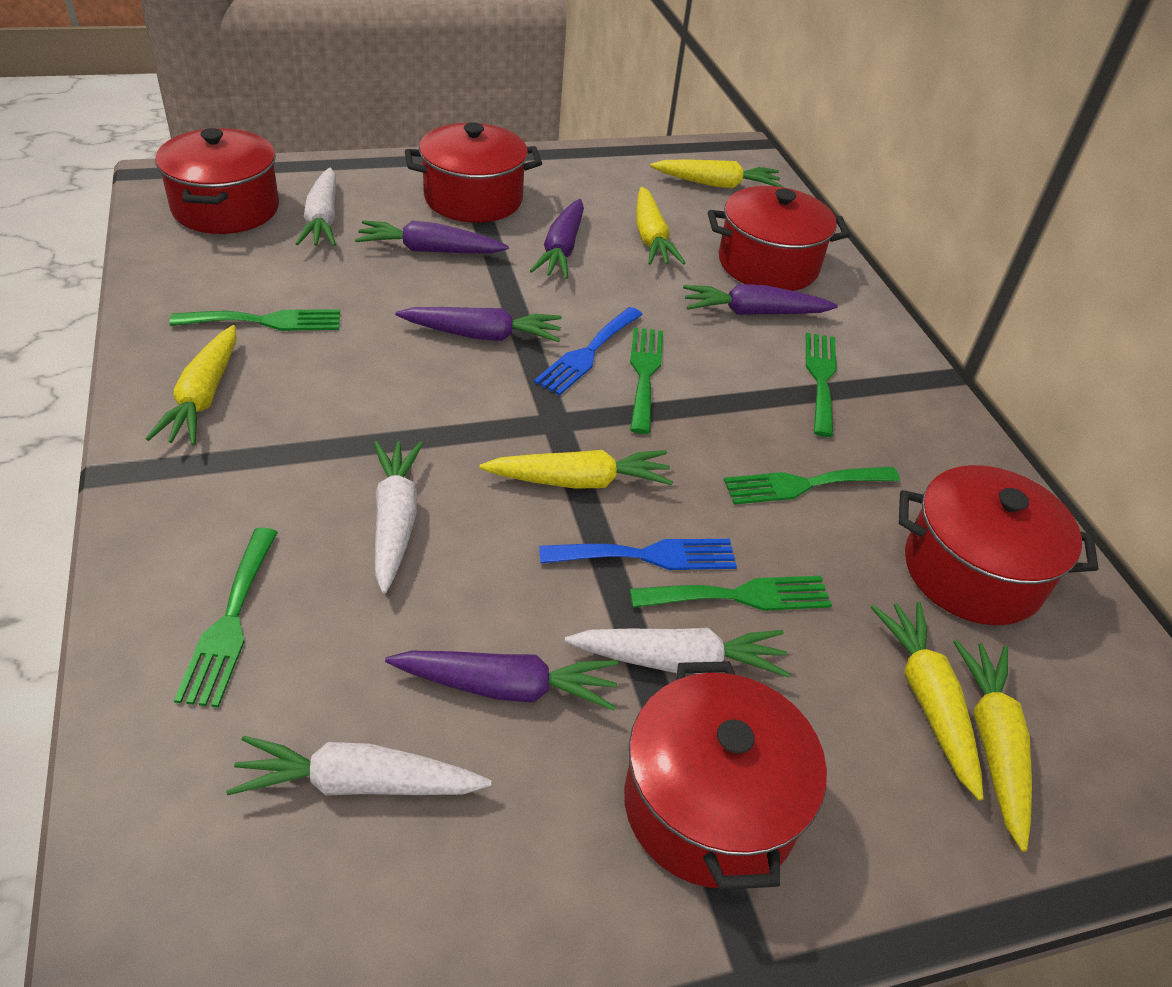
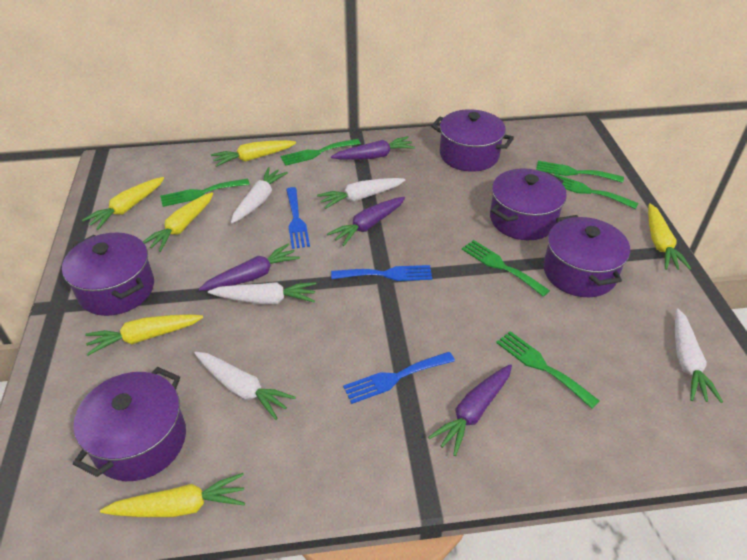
blue fork: [534,307,643,395] [539,539,737,570] = 2 -> [286,187,310,249] [331,265,432,281] [343,352,455,404] = 3
purple carrot: [355,220,509,253] [385,651,618,711] [395,307,562,342] [530,199,584,279] [683,284,838,315] = 5 -> [199,243,300,291] [327,197,405,246] [331,136,415,160] [428,364,512,456] = 4
purple pot: none = 0 -> [62,233,154,316] [73,367,186,481] [431,109,514,172] [490,168,567,240] [543,215,630,297] = 5
red pot: [155,128,279,234] [405,123,542,223] [624,661,827,890] [708,186,850,291] [899,465,1098,625] = 5 -> none = 0
white carrot: [226,736,492,796] [296,168,336,246] [374,441,423,594] [565,628,791,678] = 4 -> [194,352,296,420] [208,282,316,304] [231,167,288,223] [317,178,405,209] [675,309,723,403] = 5

